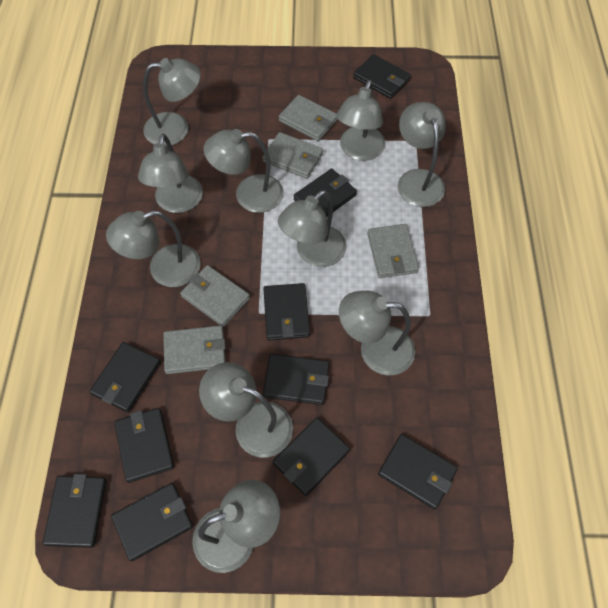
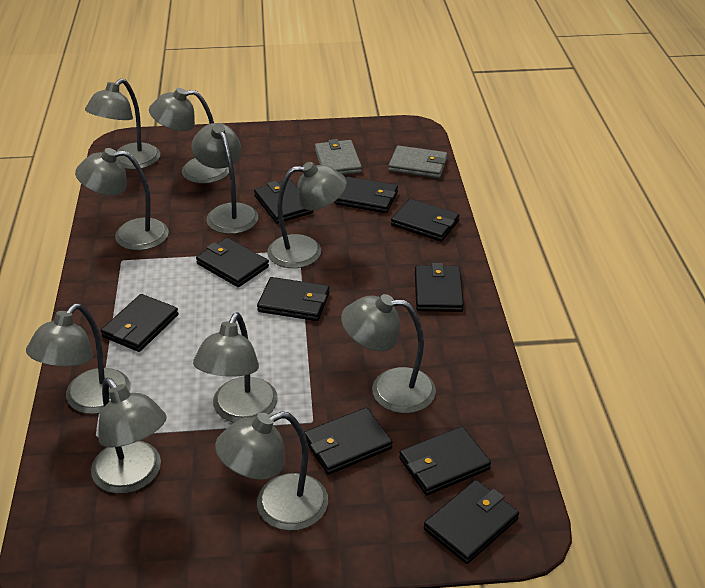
grey wallet: [163,325,225,374] [180,265,250,327] [263,132,323,179] [279,95,338,141] [367,224,419,278] = 5 -> [315,139,362,175] [388,145,447,179] = 2

